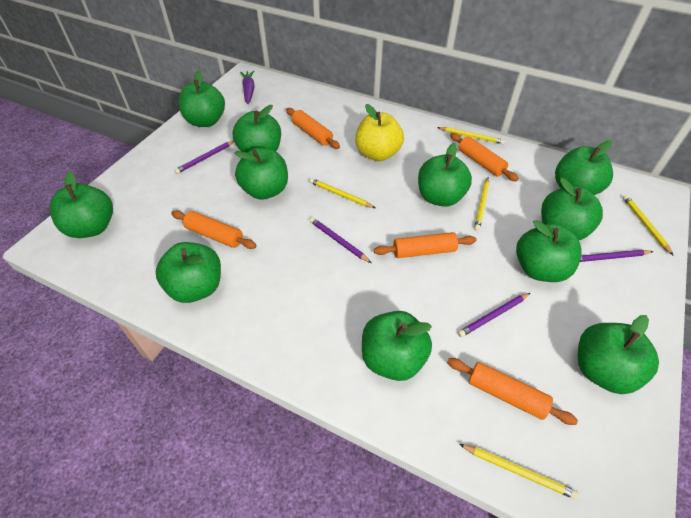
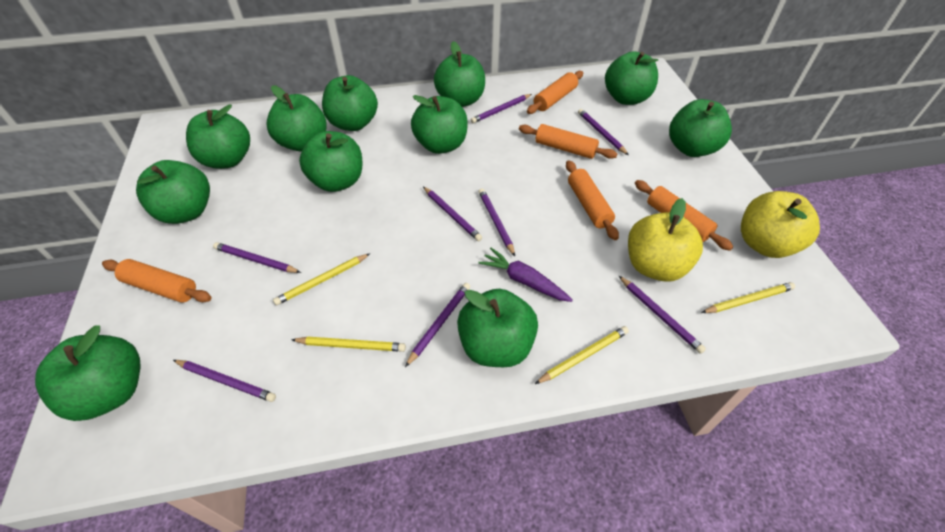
purple pencil: [174,140,234,174] [310,217,371,263] [458,293,530,337] [580,250,653,262] = 4 -> [173,360,276,402] [213,242,301,273] [405,283,470,367] [423,187,482,241] [471,94,532,123] [478,188,515,256] [578,109,629,155] [619,276,706,354] = 8
yellow apple: [355,104,404,161] = 1 -> [628,198,703,281] [741,191,820,258] = 2
yellow pencil: [310,178,375,208] [437,127,505,144] [459,444,579,500] [474,177,489,231] [623,195,673,255] = 5 -> [273,254,370,305] [291,336,406,352] [535,326,629,384] [701,282,795,313] = 4

